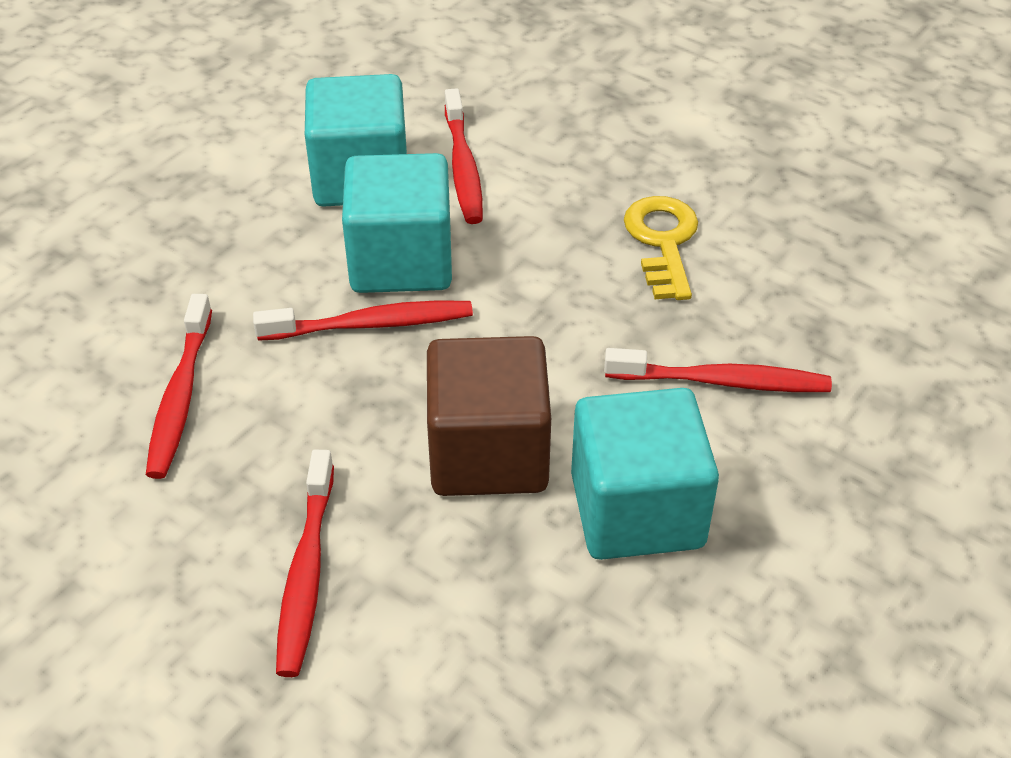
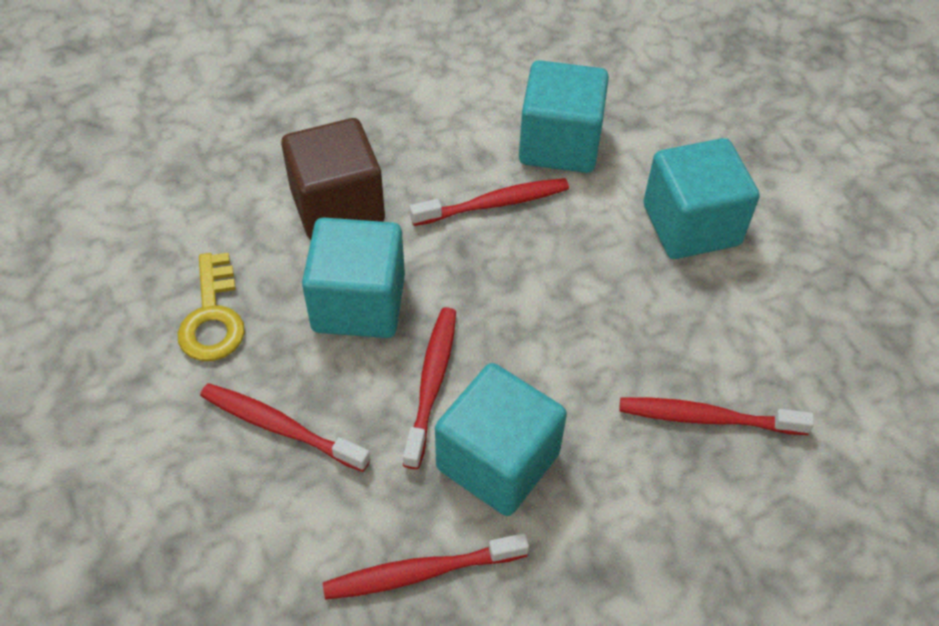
turquoise cube: [305,74,407,207] [342,153,452,293] [571,388,719,560] = 3 -> [302,217,405,338] [435,363,567,516] [519,60,609,173] [643,138,759,259] = 4

